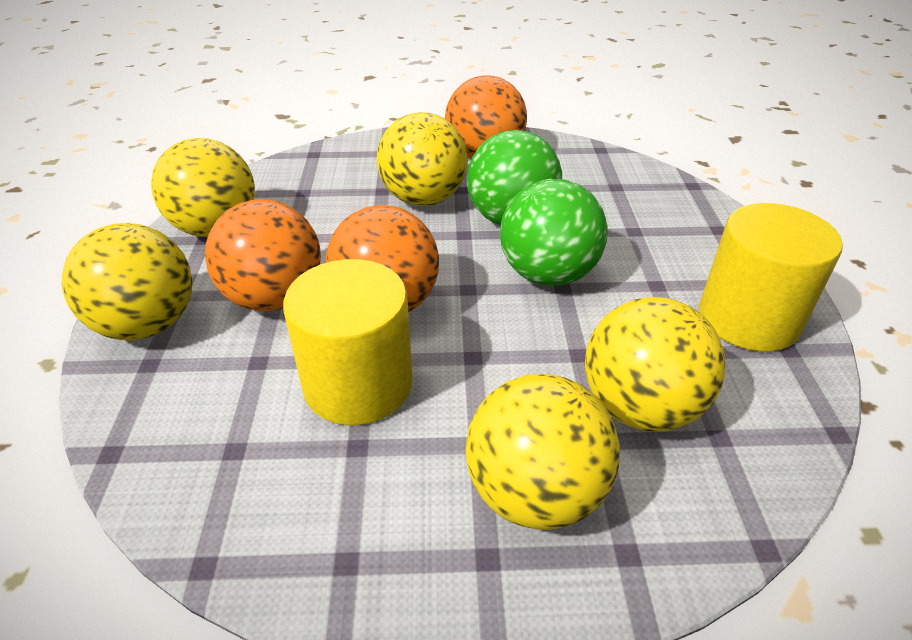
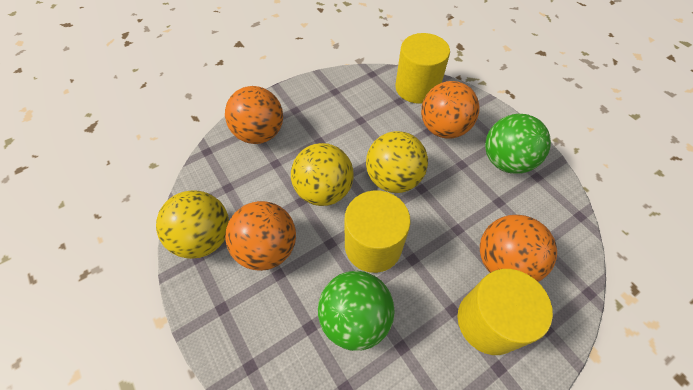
orange ball: [205,200,321,311] [326,205,439,312] [445,75,527,159] = 3 -> [225,86,283,144] [225,201,296,271] [421,81,480,139] [480,215,557,282] = 4
yellow ball: [62,223,192,340] [151,138,255,237] [377,112,468,206] [466,374,620,530] [585,297,726,431] = 5 -> [156,190,229,259] [291,143,354,206] [366,131,428,193] = 3
yellow cylinder: [283,259,413,425] [699,203,843,351] = 2 -> [345,190,411,273] [395,33,450,104] [458,269,553,355] = 3

